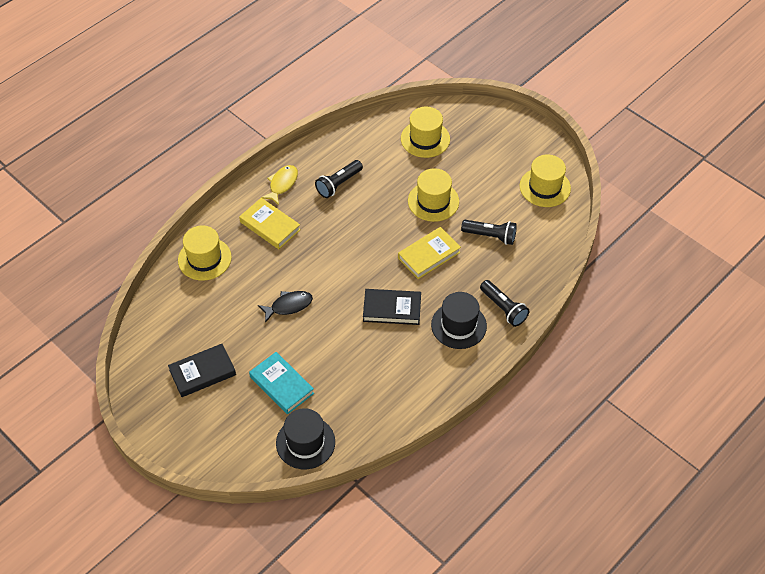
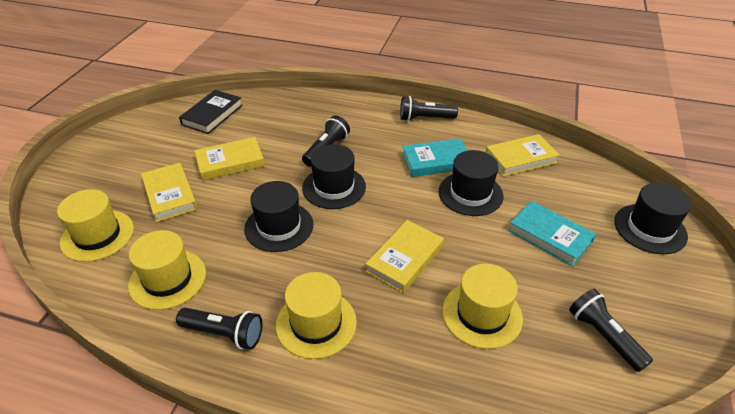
black book: [168,344,236,397] [363,289,421,325] = 2 -> [179,90,243,134] = 1
black fish: [258,291,313,323] = 1 -> none = 0
black flashlight: [315,160,363,198] [461,220,517,245] [480,280,529,327] = 3 -> [176,308,262,350] [302,116,350,167] [400,96,458,121] [569,289,653,372] = 4
black hat: [276,408,335,469] [431,292,487,349] = 2 -> [244,181,313,252] [302,144,366,209] [438,150,504,216] [614,183,691,254] = 4
turquoise book: [249,352,314,414] = 1 -> [402,138,467,177] [508,201,596,266] = 2
yellow book: [239,198,301,249] [398,227,461,279] = 2 -> [141,163,197,222] [194,137,265,181] [366,220,444,293] [485,134,560,177] = 4
yellow fish: [261,165,298,205] = 1 -> none = 0

